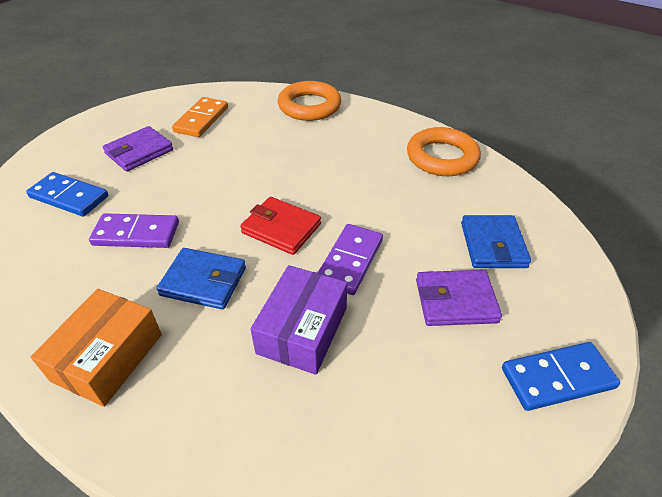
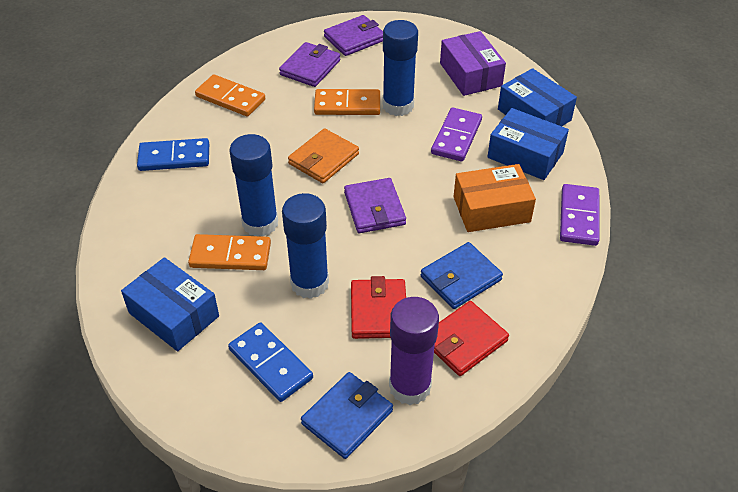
blue box: none = 0 -> [121,257,219,351] [487,108,569,180] [498,68,577,126] = 3
blue glue stick: none = 0 -> [229,134,278,237] [282,193,329,299] [383,20,418,116] = 3
orange domino: [172,97,228,137] = 1 -> [188,234,271,270] [195,74,265,117] [314,89,380,115] = 3
orange ring: [278,81,341,121] [407,127,481,176] = 2 -> none = 0
orange wallet: none = 0 -> [288,128,359,183] = 1
purple glue stick: none = 0 -> [389,297,439,405] = 1
purple wallet: [103,126,173,172] [416,270,502,326] = 2 -> [279,42,340,87] [324,15,383,56] [344,178,406,233] = 3
red wallet: [240,197,321,255] = 1 -> [351,276,406,339] [434,301,509,376] = 2

